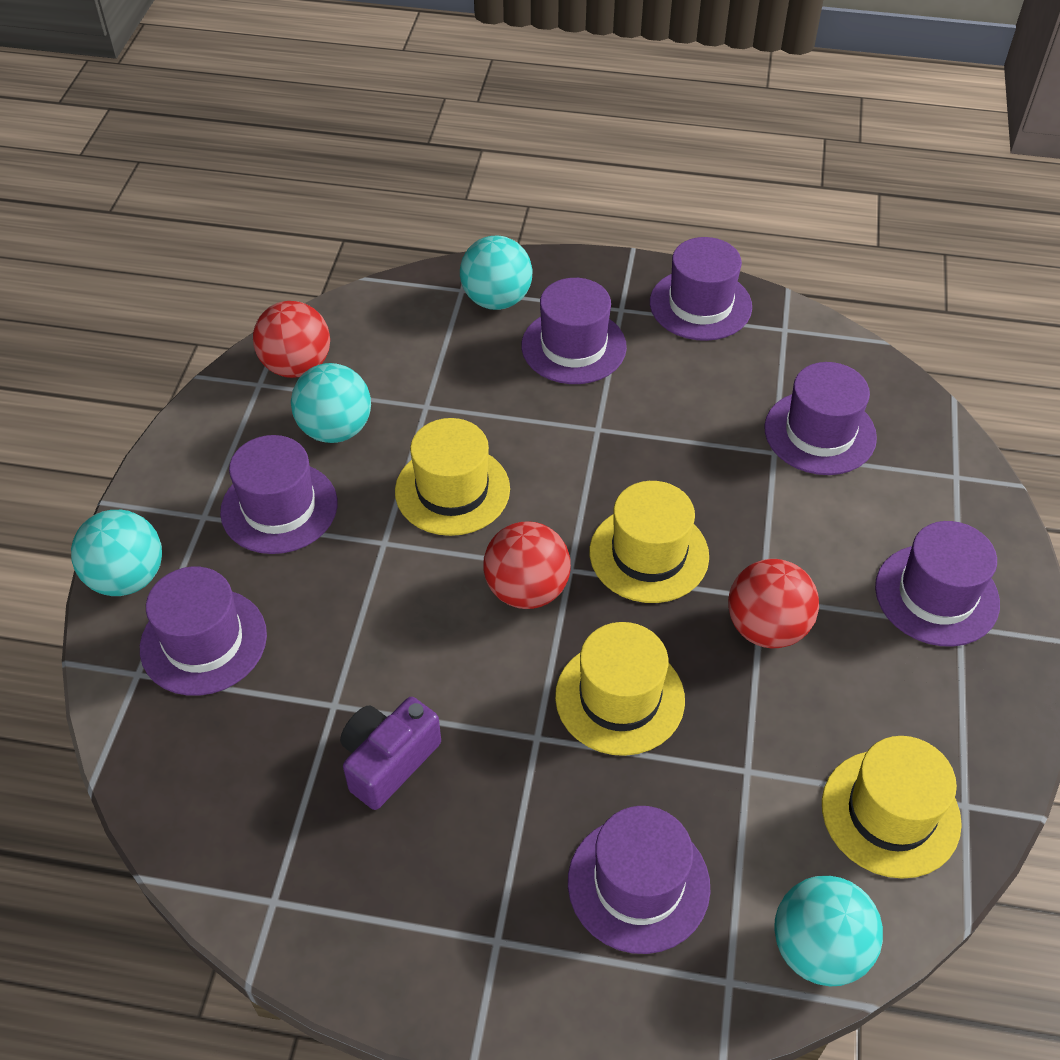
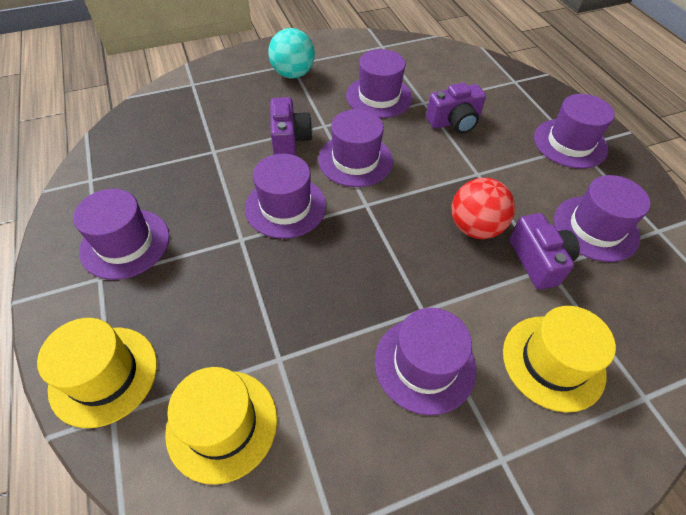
purple camera: [340,697,441,810] = 1 -> [270,97,312,155] [426,83,486,134] [509,213,580,290] = 3
red ball: [253,301,330,378] [483,521,571,609] [728,559,819,648] = 3 -> [452,178,515,239] = 1
turquoise ball: [71,510,162,596] [291,363,371,443] [460,236,532,310] [774,876,883,986] = 4 -> [268,28,315,79] = 1
yellow hat: [395,418,510,536] [555,622,685,756] [590,481,709,603] [822,736,962,879] = 4 -> [37,318,157,428] [165,367,277,485] [503,306,616,412] = 3

